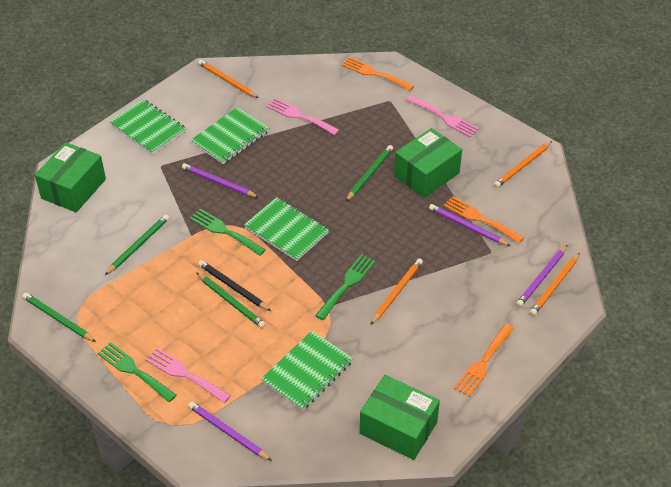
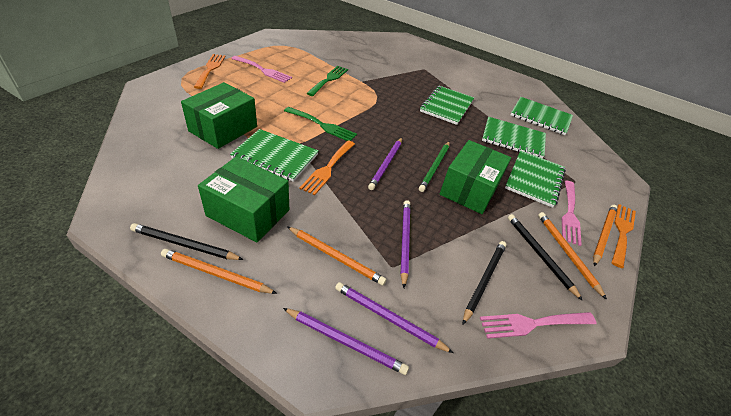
black pencil: [198,260,271,311] = 1 -> [130,223,244,260] [463,241,507,324] [508,214,583,301] = 3
green fork: [97,342,176,402] [190,209,266,256] [315,254,376,320] = 3 -> [284,107,357,141] [307,66,348,96] = 2
green notebook: [109,99,186,154] [191,107,269,164] [244,197,329,261] [261,331,353,410] = 4 -> [230,129,319,182] [420,86,474,125] [482,117,546,158] [505,150,566,208] [511,97,573,135] = 5
green pencil: [22,293,96,342] [105,215,169,275] [197,273,266,328] [346,145,393,201] = 4 -> [419,141,450,192] = 1

